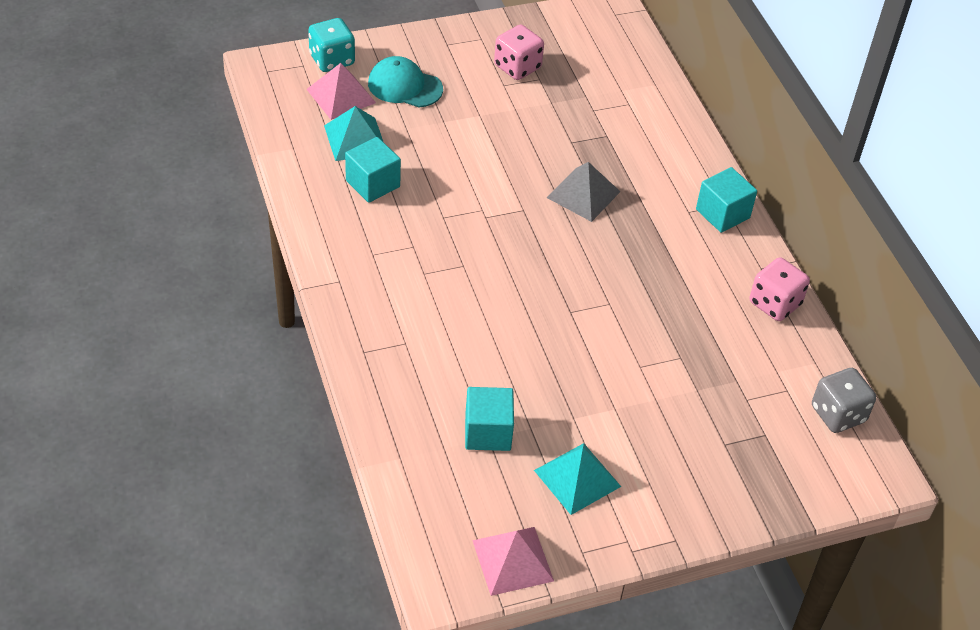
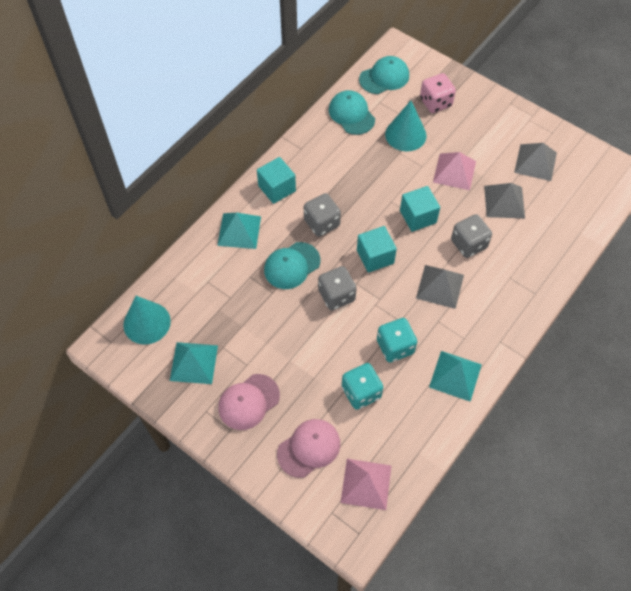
grey dice: [812,368,876,433] = 1 -> [304,193,341,237] [318,266,357,310] [451,214,492,258] = 3
grey pyramid: [547,162,621,222] = 1 -> [416,265,464,309] [484,183,525,218] [514,143,557,181] = 3
pink cap: none = 0 -> [218,374,280,430] [277,419,340,478] = 2
pink dice: [494,25,544,80] [750,257,810,321] = 2 -> [420,73,456,113] = 1
turquoise cap: [368,56,443,107] = 1 -> [264,242,320,289] [329,90,375,135] [359,56,409,94] = 3
turquoise cone: none = 0 -> [123,296,171,344] [385,101,427,151] = 2
turquoise dice: [308,18,355,72] = 1 -> [342,363,383,410] [377,318,417,363] = 2
turquoise pyramid: [324,106,383,161] [534,443,621,515] = 2 -> [170,342,218,384] [217,213,261,249] [429,351,482,402] = 3

